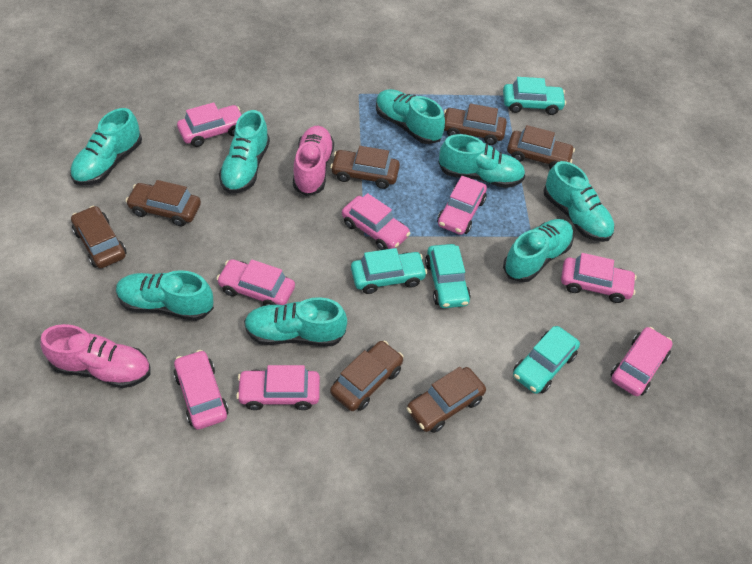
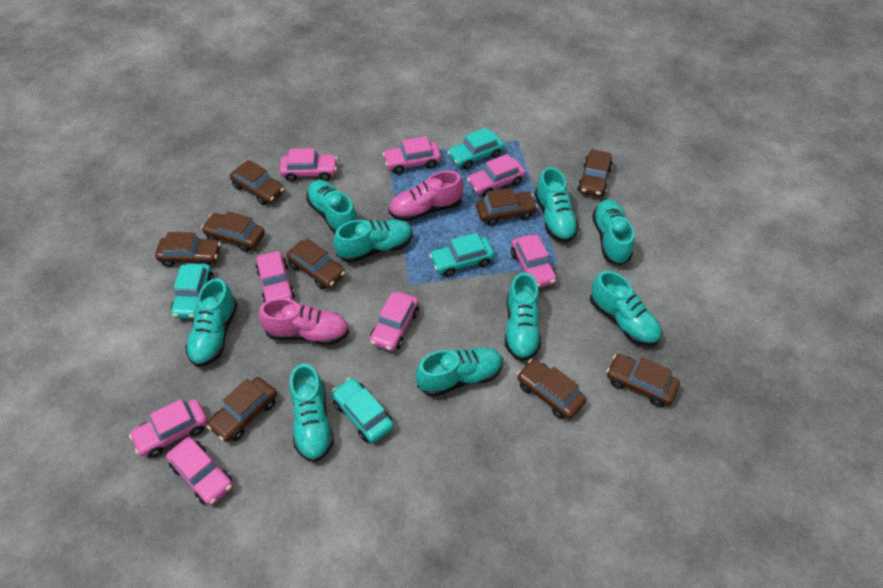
brown car: [71,206,127,268] [126,180,201,226] [330,146,400,189] [330,341,403,411] [407,367,486,433] [444,103,507,145] [507,125,575,169] = 7 -> [155,232,221,267] [201,211,265,252] [207,377,277,442] [230,160,285,205] [286,238,345,289] [476,188,538,226] [517,359,587,419] [578,149,613,197] [606,354,680,407] = 9
turquoise shoe: [70,108,142,185] [116,270,214,321] [219,110,270,193] [244,297,347,346] [376,89,445,144] [438,134,525,188] [503,219,574,282] [543,161,614,242] = 8 -> [185,278,237,367] [290,364,334,462] [306,180,358,234] [334,220,413,263] [416,348,503,397] [505,272,541,361] [535,167,579,243] [590,271,661,346] [592,199,635,265] = 9

